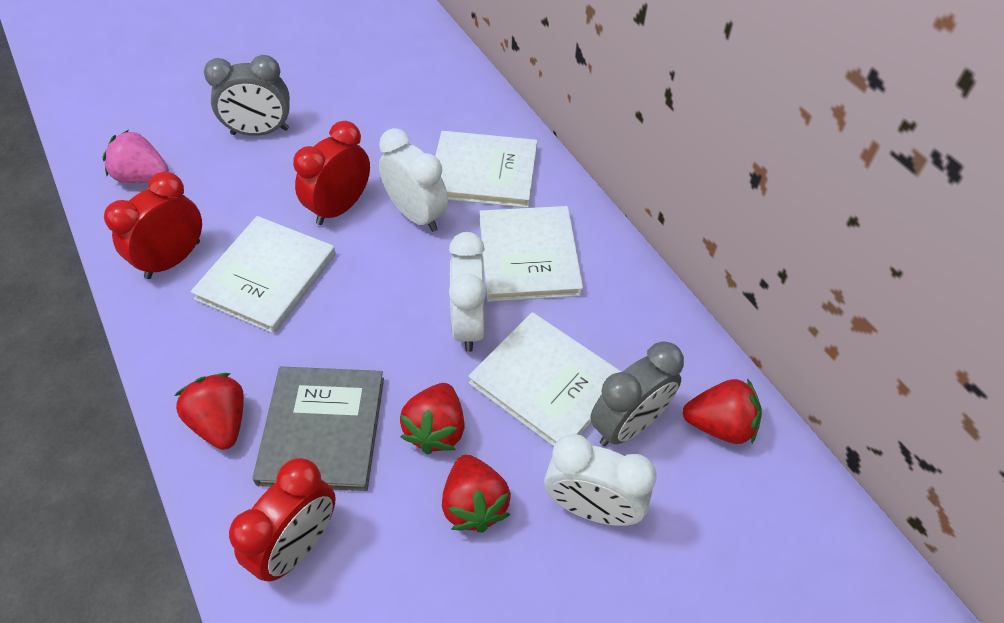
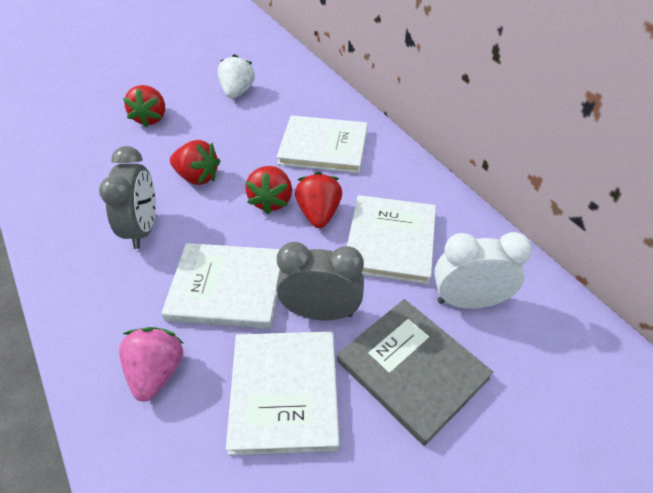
red clock: [104,172,202,279] [229,458,336,582] [293,121,370,225] = 3 -> none = 0
white clock: [379,128,448,232] [449,232,486,352] [544,434,657,526] = 3 -> [434,232,532,309] = 1
white strawberry: none = 0 -> [218,54,255,99] = 1

